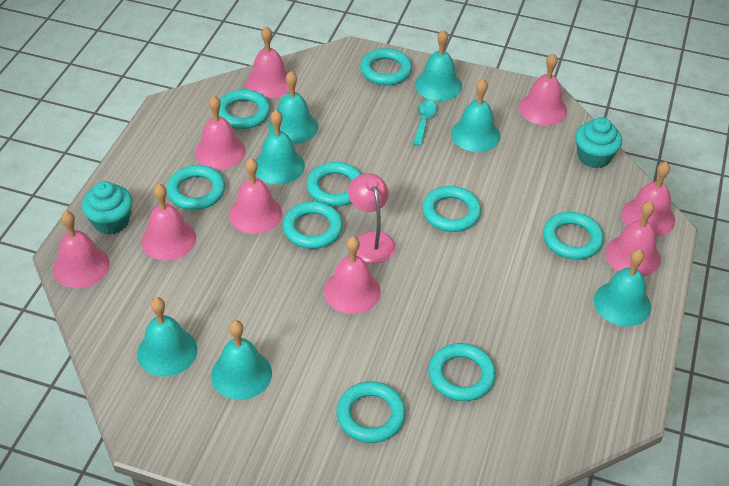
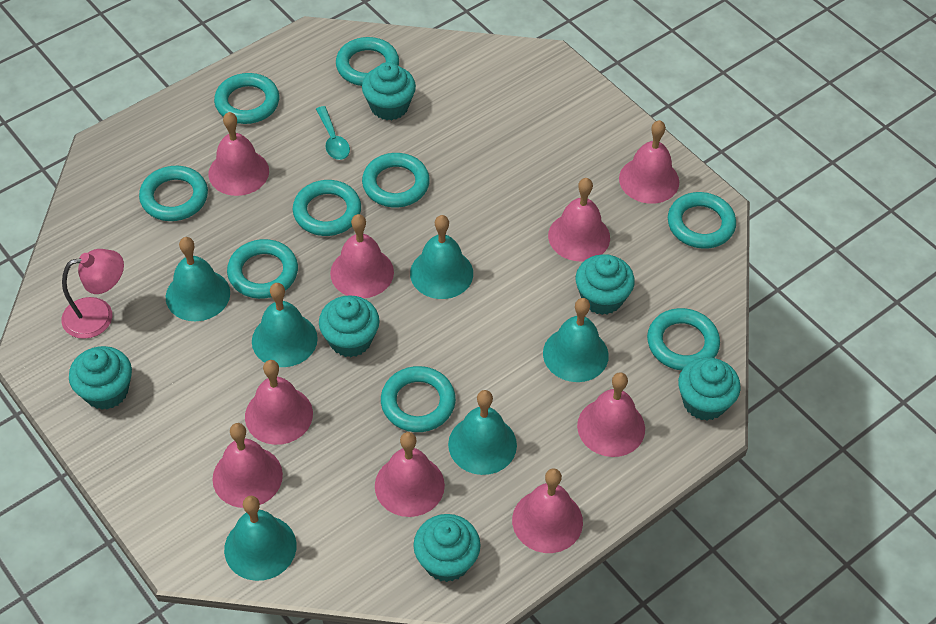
turquoise bell: [137,297,197,377] [211,320,272,400] [256,110,305,184] [269,71,318,144] [415,29,462,101] [451,79,500,152] [594,249,651,326] = 7 -> [166,237,230,321] [224,496,296,581] [252,283,318,367] [410,215,473,299] [448,390,517,475] [543,298,609,382] = 6
turquoise cupcake: [82,181,133,235] [575,117,622,168] = 2 -> [69,346,132,410] [319,295,380,357] [362,62,416,120] [413,514,481,582] [576,254,635,315] [678,357,741,421] = 6

